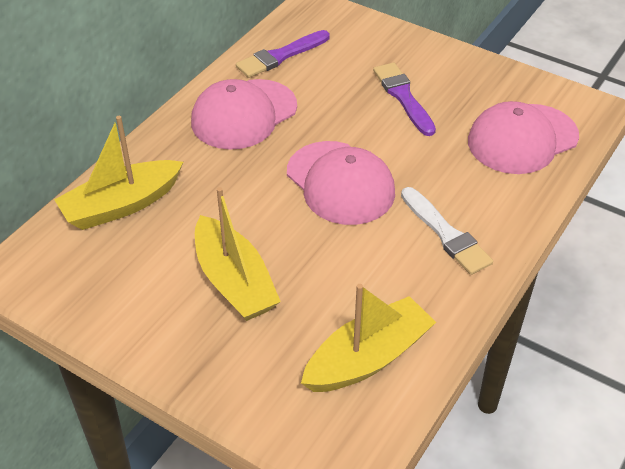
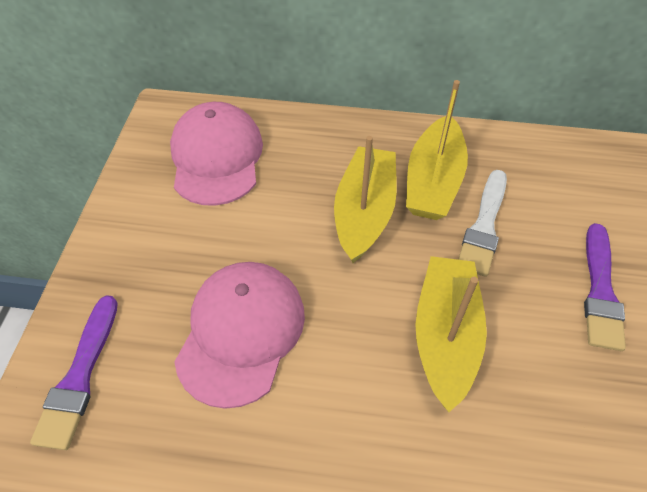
pink cap: [191,79,297,150] [287,141,395,225] [468,101,579,174] = 3 -> [170,102,263,206] [174,262,305,409] = 2

